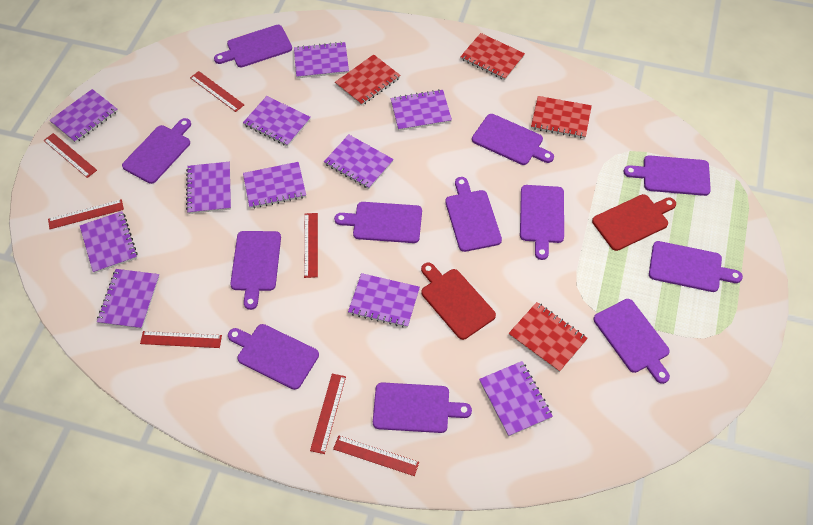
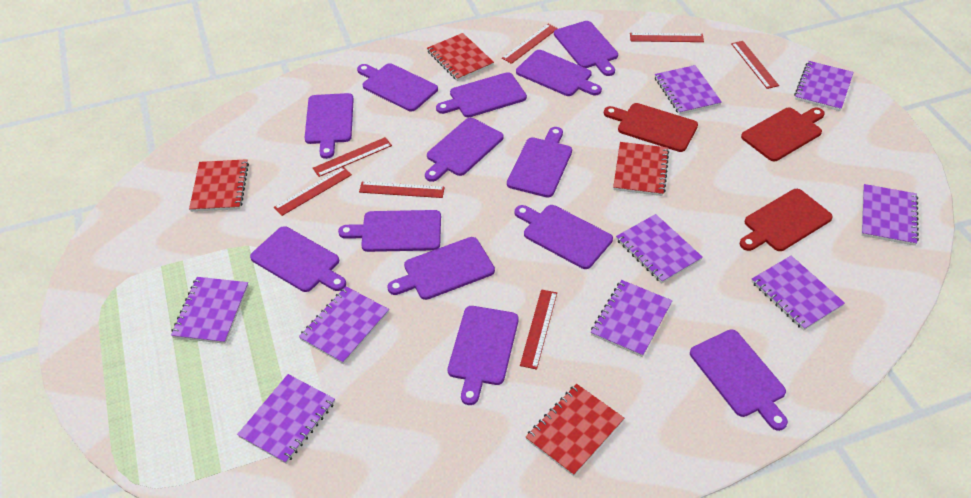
purple cutting board: [122,118,191,184] [214,25,292,67] [228,324,319,390] [230,231,281,310] [334,202,422,243] [373,382,472,433] [445,177,502,252] [472,114,554,165] [520,185,564,260] [593,299,670,384] [623,155,711,196] [649,241,743,292] = 12 -> [250,226,346,292] [305,93,354,159] [338,210,441,252] [357,63,438,112] [387,237,495,300] [425,118,504,182] [436,72,527,118] [448,306,519,405] [507,127,572,197] [515,205,613,269] [516,50,602,96] [554,21,618,76] [690,330,788,431] = 13
purple notebook: [49,89,118,143] [80,211,138,273] [97,269,160,329] [186,162,231,214] [243,96,311,146] [243,162,306,209] [294,42,349,78] [324,135,394,189] [348,273,420,328] [390,89,452,131] [479,361,553,437] = 11 -> [171,277,249,344] [237,374,335,464] [299,286,389,364] [591,280,672,357] [616,214,703,283] [655,65,722,115] [751,256,845,331] [794,61,854,111] [861,184,919,246] = 9
red cutting board: [421,263,496,340] [592,194,676,251] = 2 -> [604,103,698,152] [740,189,833,251] [741,108,825,161] = 3

